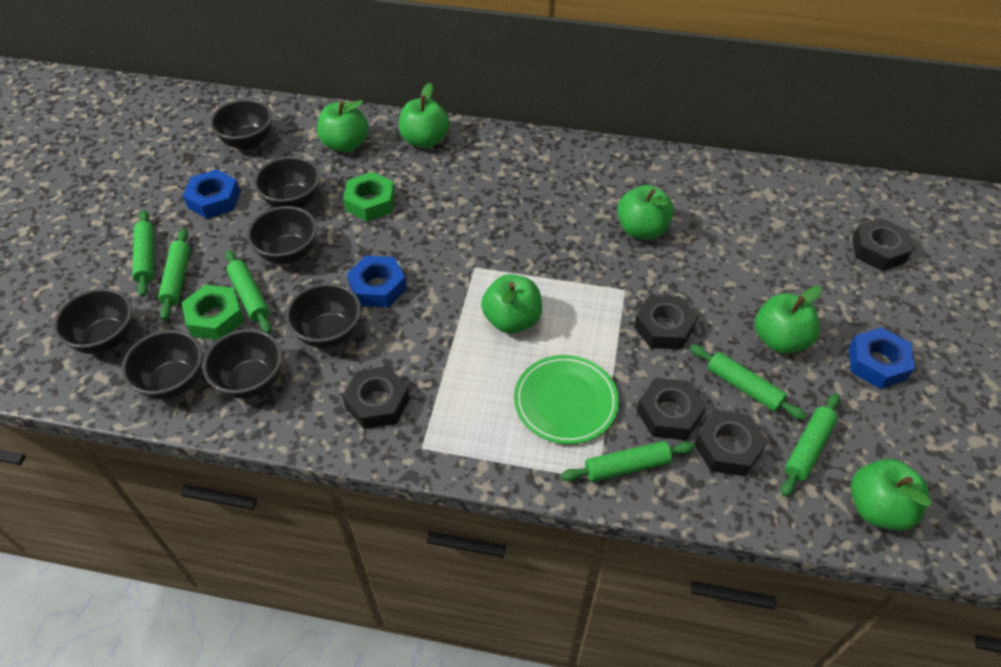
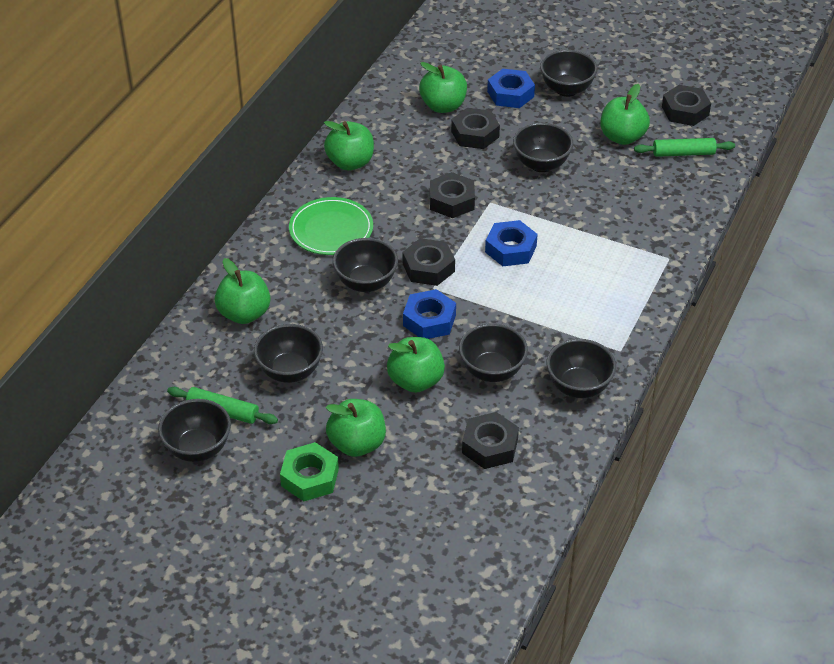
green nut: [181,285,244,340] [343,172,395,222] = 2 -> [280,442,339,501] = 1
green rolling pin: [132,210,154,297] [158,228,190,321] [225,250,272,333] [561,441,695,482] [690,344,807,420] [781,393,840,497] = 6 -> [167,387,278,424] [634,138,735,157] = 2

